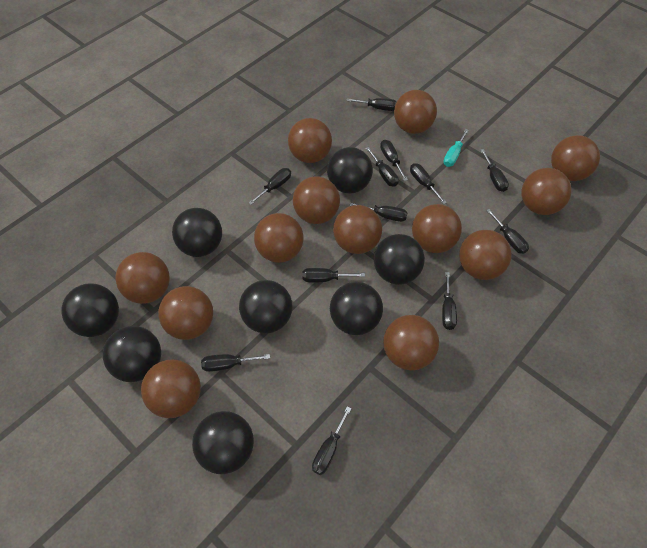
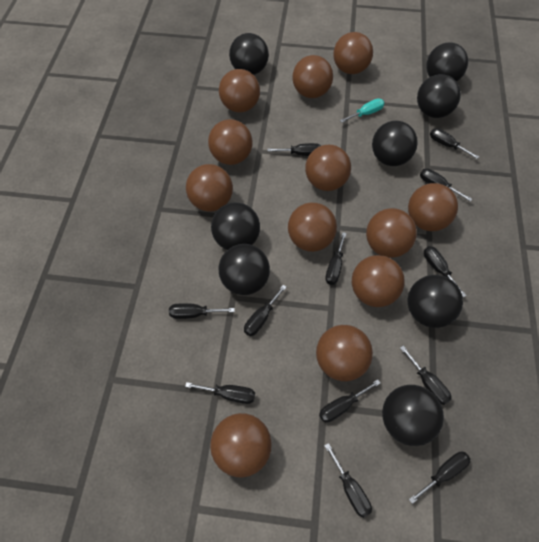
brown ball: [116,252,170,304] [141,360,201,418] [158,286,213,340] [254,213,304,263] [288,118,332,163] [293,176,340,224] [333,205,382,254] [383,315,439,370] [394,90,437,134] [412,204,462,253] [459,230,512,280] [521,168,571,215] [551,135,600,181] = 13 -> [186,164,233,212] [208,119,252,165] [210,413,272,477] [219,69,260,113] [288,203,337,252] [292,55,333,98] [305,145,351,191] [316,325,373,381] [333,32,373,74] [352,255,405,307] [366,208,417,258] [408,183,458,231] = 12

